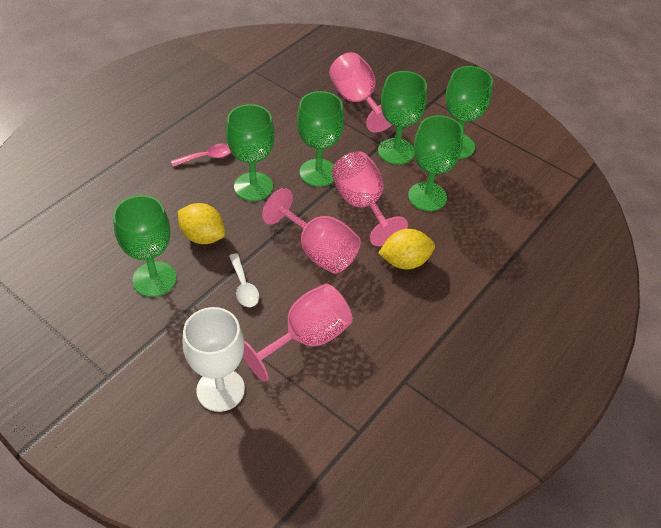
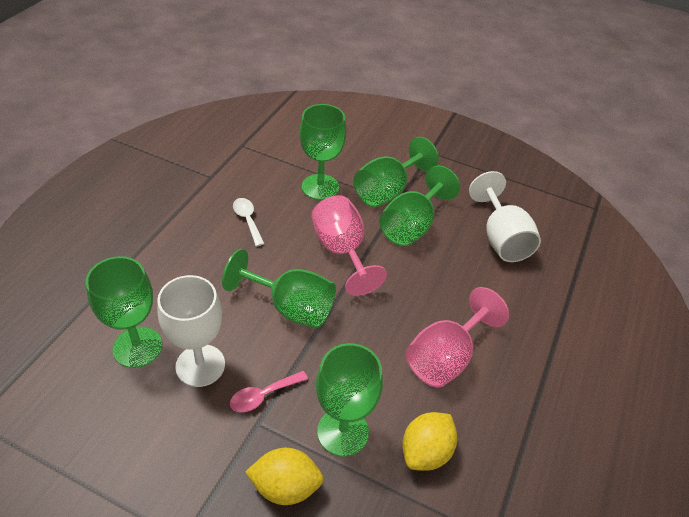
pink goblet: [243,284,353,382] [262,188,361,274] [329,52,392,133] [332,151,408,246] = 4 -> [311,195,387,296] [406,287,509,388] = 2
white goblet: [183,307,245,412] = 1 -> [157,275,225,387] [469,171,541,262] = 2

